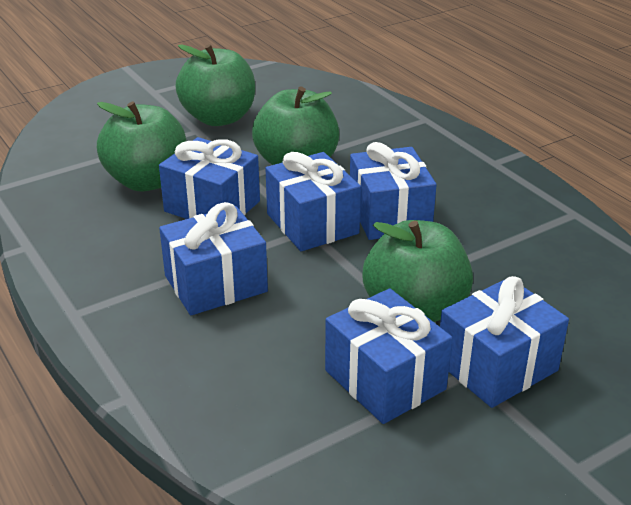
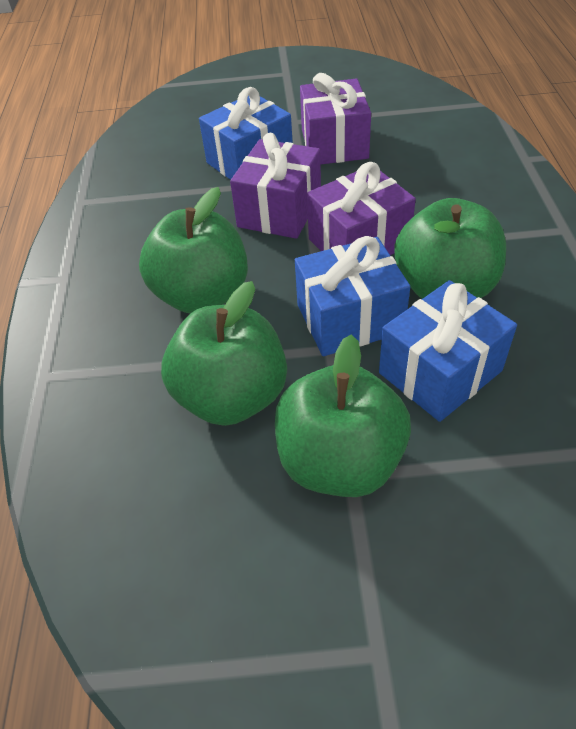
blue gift: [159,137,260,219] [159,202,268,315] [265,152,361,251] [325,288,452,424] [350,142,437,240] [440,276,569,408] = 6 -> [199,87,293,180] [295,236,410,356] [379,280,517,422] = 3
purple gift: none = 0 -> [230,133,321,239] [300,73,371,165] [307,162,416,255] = 3

